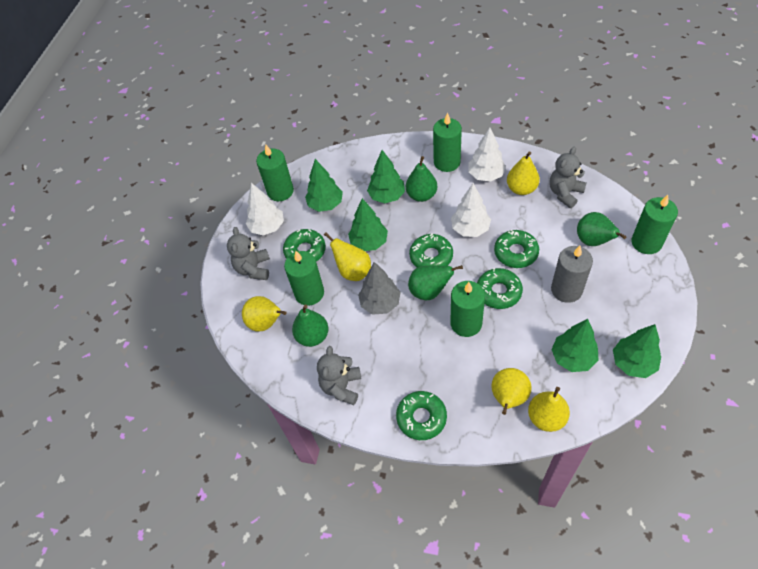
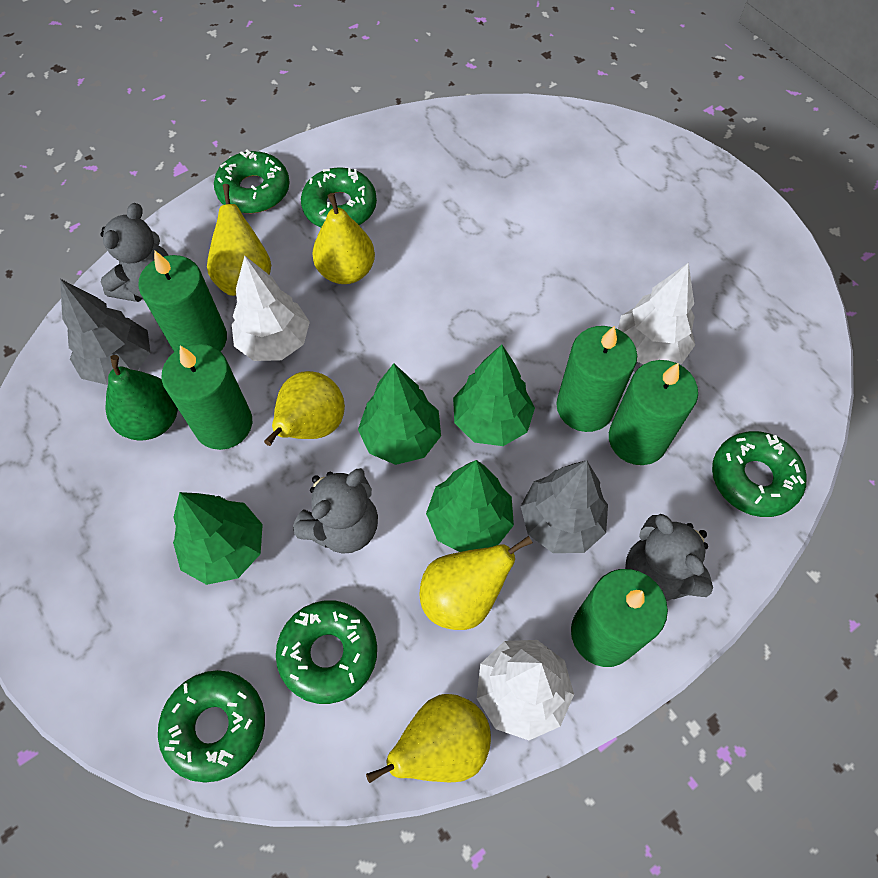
green pear: [292,304,328,347] [406,156,437,202] [408,265,463,300] [577,212,627,246] = 4 -> [105,355,178,441] = 1
green tree: [305,159,343,212] [348,198,388,251] [367,150,405,203] [551,319,599,372] [613,324,661,378] = 5 -> [173,492,263,585] [358,364,441,465] [426,460,514,552] [453,344,535,446] = 4
grey candle: [551,246,593,303] = 1 -> none = 0
grey tree: [358,262,401,315] = 1 -> [60,279,150,385] [521,460,608,553] = 2

